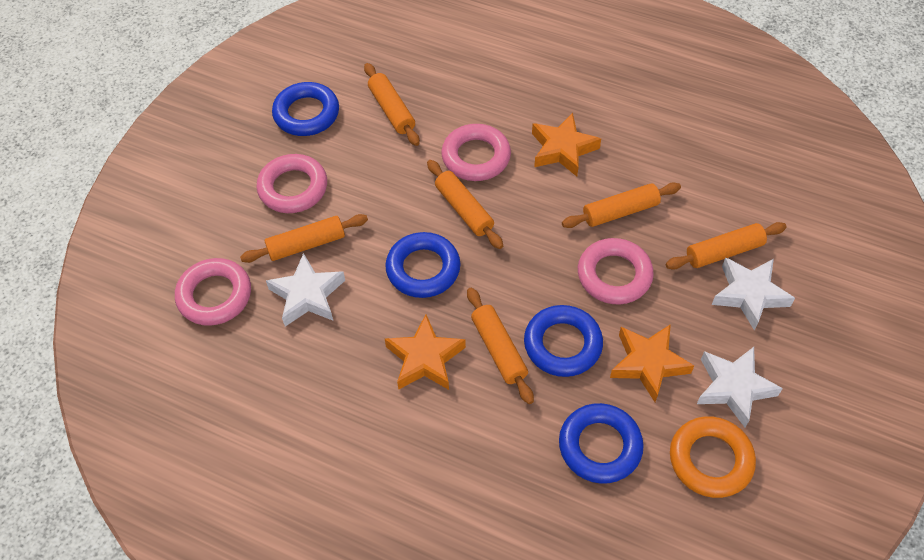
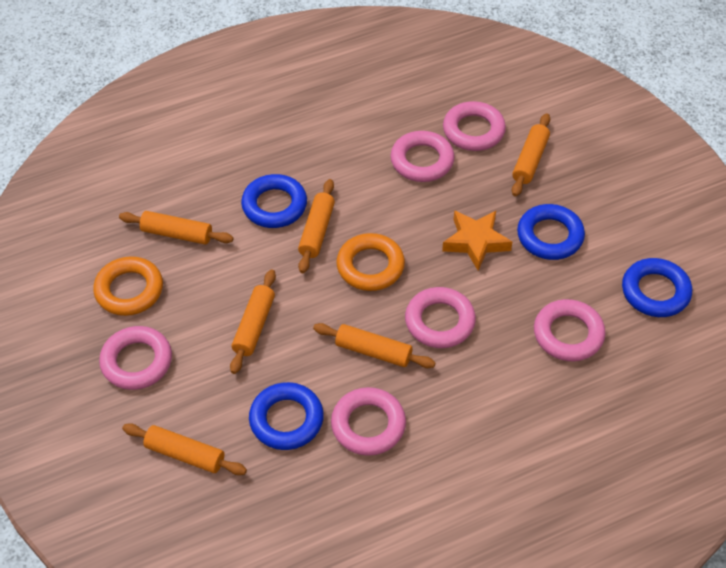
orange ring: [670,416,756,498] = 1 -> [93,256,163,316] [336,233,405,291] = 2
orange star: [385,314,466,390] [532,113,601,176] [610,324,694,402] = 3 -> [442,210,512,271] = 1
pink ring: [175,258,251,326] [256,154,327,213] [441,124,511,181] [578,238,654,304] = 4 -> [99,326,172,390] [331,387,406,456] [391,131,455,182] [405,287,476,348] [443,101,506,151] [534,299,606,361] = 6
white star: [266,253,345,326] [697,347,783,427] [712,257,795,330] = 3 -> none = 0

